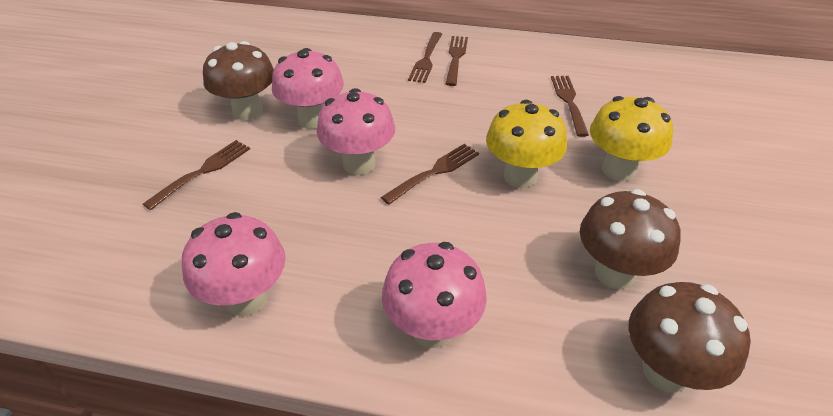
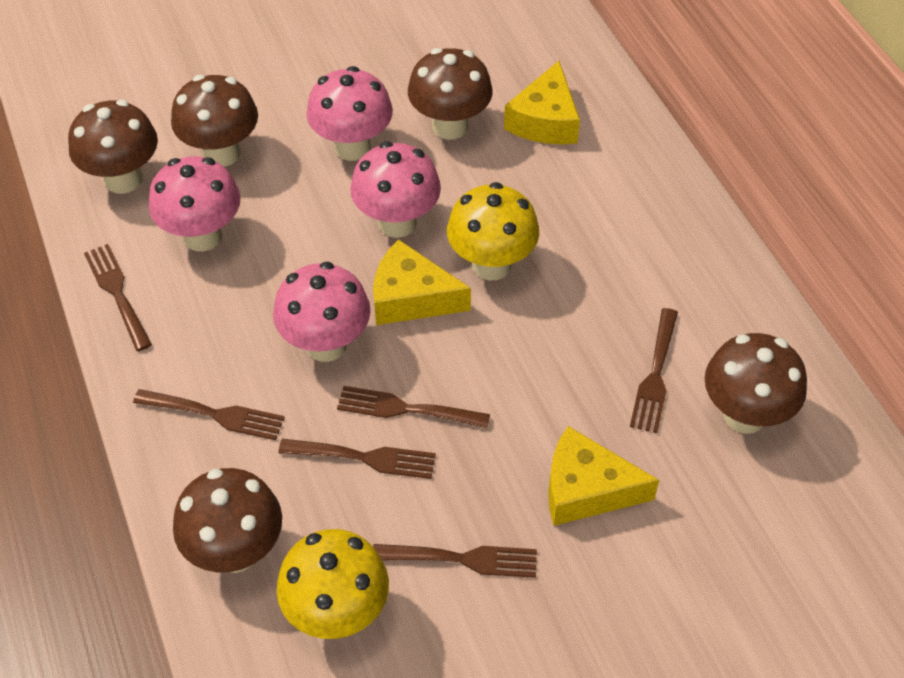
brown fork: [143,140,250,210] [381,144,479,205] [408,32,442,83] [446,36,468,86] [551,76,589,137] = 5 -> [84,244,152,351] [133,389,285,440] [278,439,436,479] [337,386,490,428] [373,544,537,578] [630,308,678,433] = 6
brown mushroom: [203,41,274,120] [580,189,680,289] [628,282,751,393] = 3 -> [68,100,158,194] [171,75,258,167] [173,468,282,573] [408,48,493,140] [705,333,807,434] = 5
yellow cheese: none = 0 -> [373,239,471,325] [504,61,580,144] [548,426,659,526] = 3

